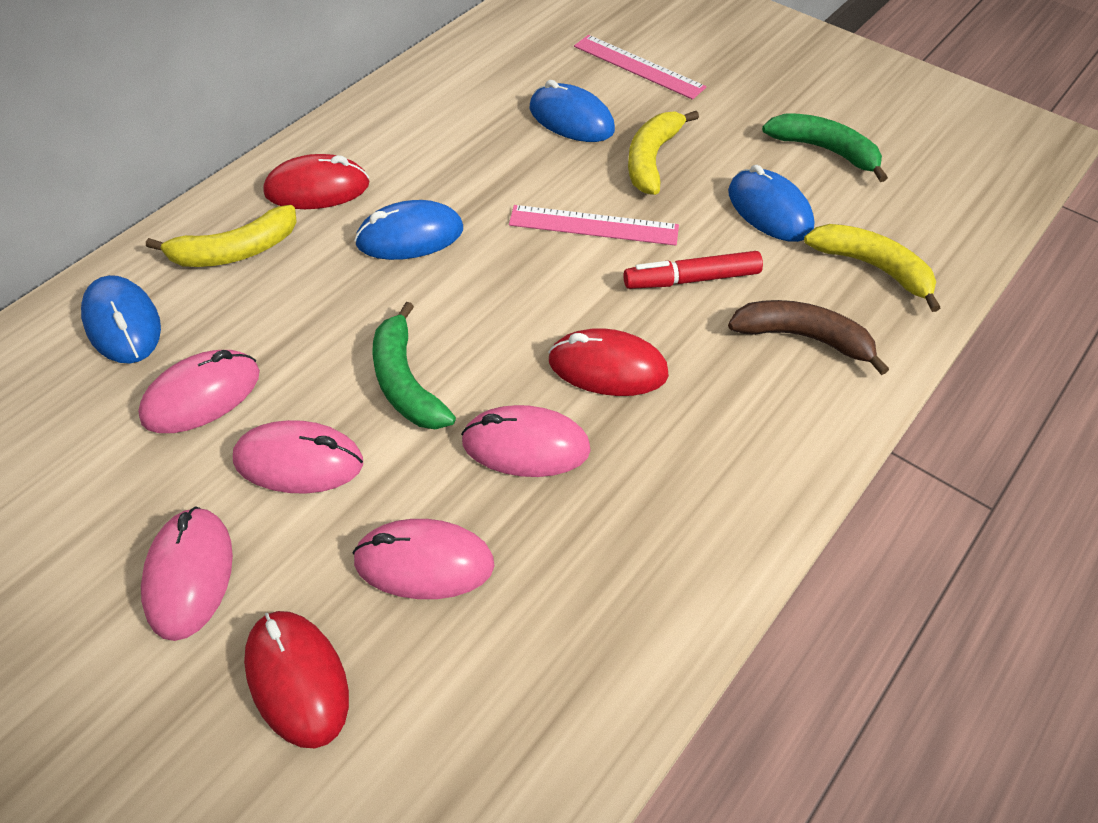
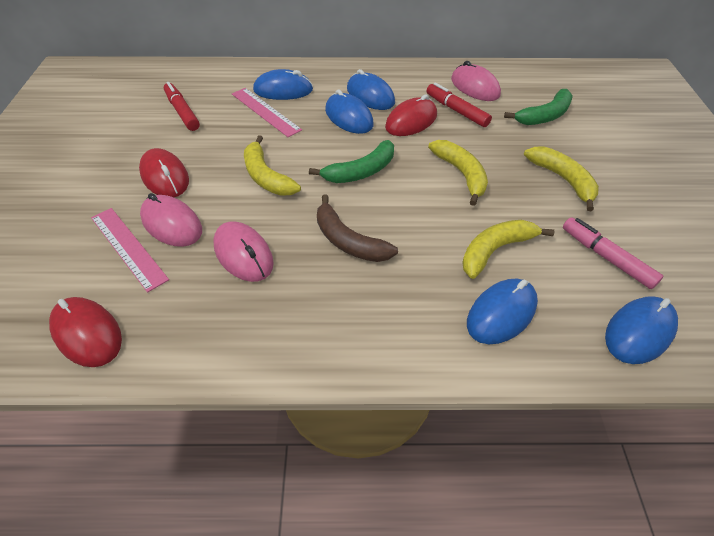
blue mouse: [81,275,161,364] [354,200,463,260] [530,80,615,142] [728,165,815,242] = 4 -> [253,69,313,100] [325,89,374,134] [347,69,395,110] [467,279,538,344] [605,296,678,364] = 5
pink marker: none = 0 -> [563,217,663,289] = 1
pink mouse: [138,350,260,433] [141,507,233,641] [233,420,363,494] [352,519,494,599] [461,405,591,477] = 5 -> [140,193,202,247] [213,221,274,282] [451,61,501,101] = 3
red marker: [624,251,763,289] = 1 -> [164,82,200,131] [427,83,492,127] = 2
yellow banana: [146,205,297,267] [628,111,699,195] [804,224,940,312] = 3 -> [244,135,301,196] [428,140,488,206] [462,220,554,279] [524,146,599,211] = 4

